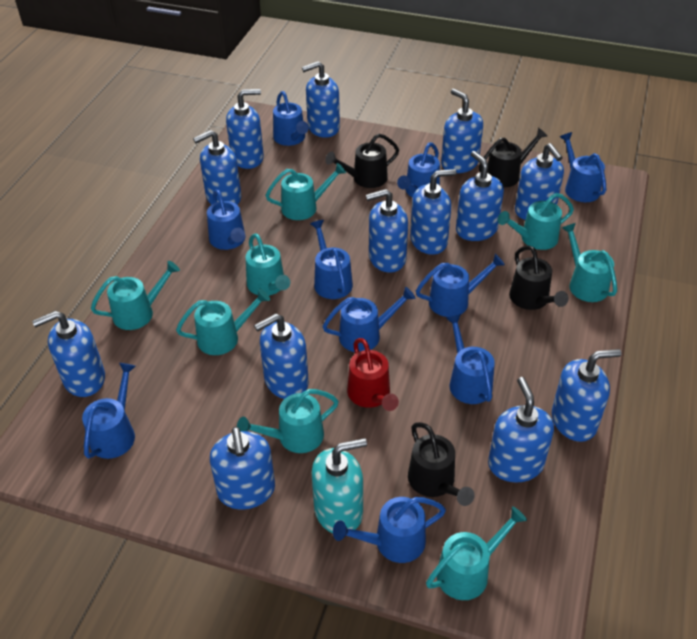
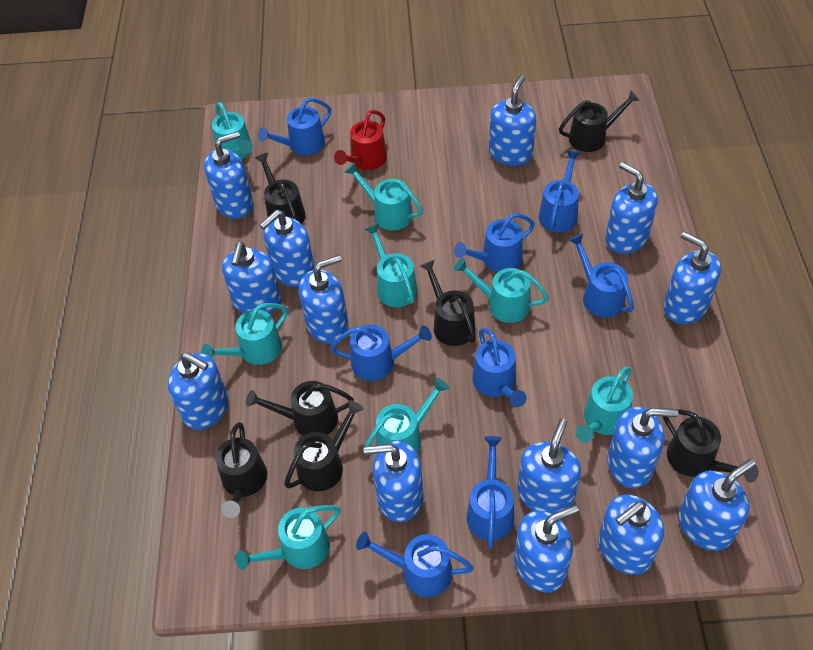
black watering can: [325,134,399,188] [408,422,475,506] [479,128,547,187] [509,246,569,310] = 4 -> [215,422,267,518] [246,381,354,436] [255,152,306,224] [284,400,364,491] [420,260,476,346] [559,90,640,152] [663,409,759,483] = 7
blue soap dispenser: [32,311,105,397] [193,130,241,205] [210,427,275,510] [226,89,264,169] [254,313,309,399] [302,61,340,138] [366,189,408,273] [410,169,456,255] [441,89,483,173] [456,151,504,241] [488,377,554,483] [515,143,564,220] [552,349,622,442] = 13 -> [168,352,228,430] [204,131,253,219] [222,242,281,313] [260,210,315,287] [299,255,348,344] [364,441,423,522] [489,75,536,166] [514,505,579,593] [517,419,581,514] [598,495,664,575] [605,162,658,254] [607,407,678,489] [664,232,721,324] [678,459,755,551] = 14
blue watering can: [82,363,136,459] [207,189,245,250] [273,91,309,146] [310,220,353,299] [323,287,416,352] [333,497,446,563] [397,142,440,198] [416,254,505,317] [446,314,495,404] [560,132,606,202] = 10 -> [258,98,331,155] [330,325,432,381] [356,532,474,597] [454,213,535,272] [466,436,514,549] [472,328,527,407] [539,151,581,232] [569,233,634,317] = 8
turquoise soap dispenser: [312,438,367,533] = 1 -> none = 0

